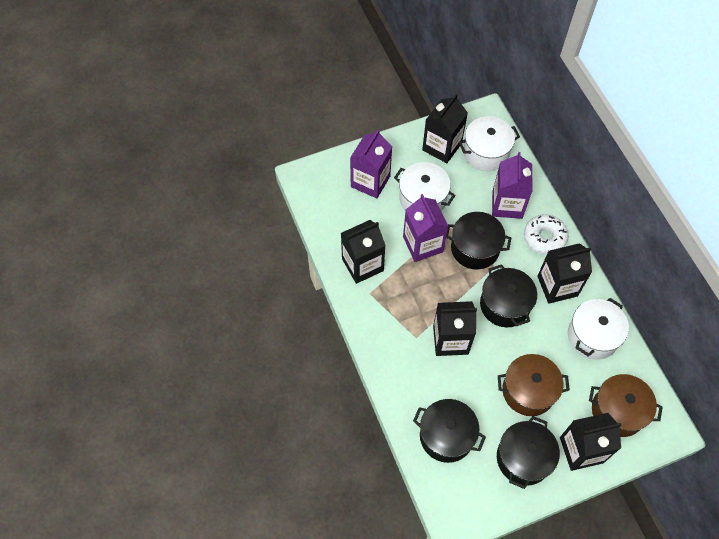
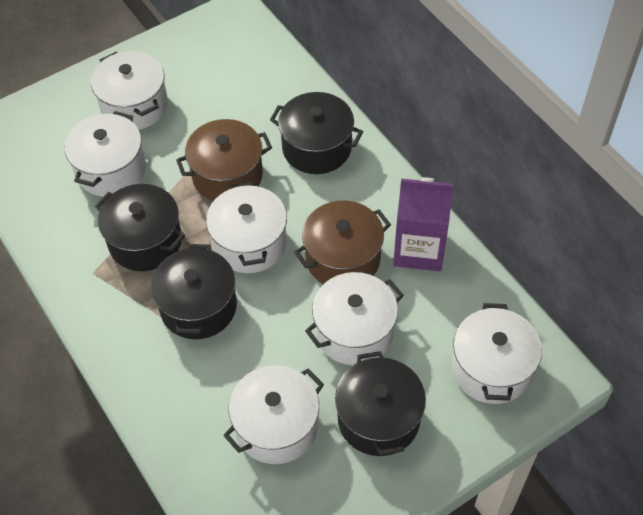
black carton: [341,220,386,284] [422,94,468,163] [433,301,477,356] [537,243,592,304] [560,413,621,471] = 5 -> none = 0
purple carton: [350,129,392,198] [403,194,448,262] [492,152,533,219] = 3 -> [393,177,454,271] = 1
white donut: [524,214,569,255] = 1 -> none = 0
white pot: [394,162,456,211] [458,116,520,171] [568,298,629,360] = 3 -> [65,111,146,197] [91,51,168,130] [206,182,287,273] [223,365,324,464] [305,272,404,365] [452,303,542,404] = 6

